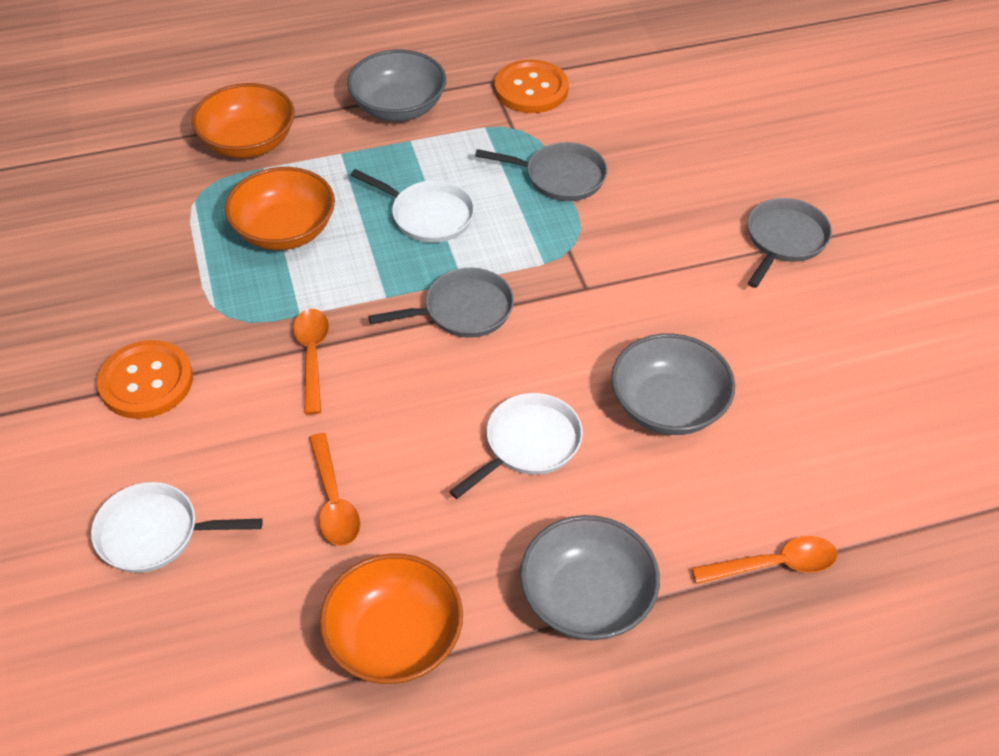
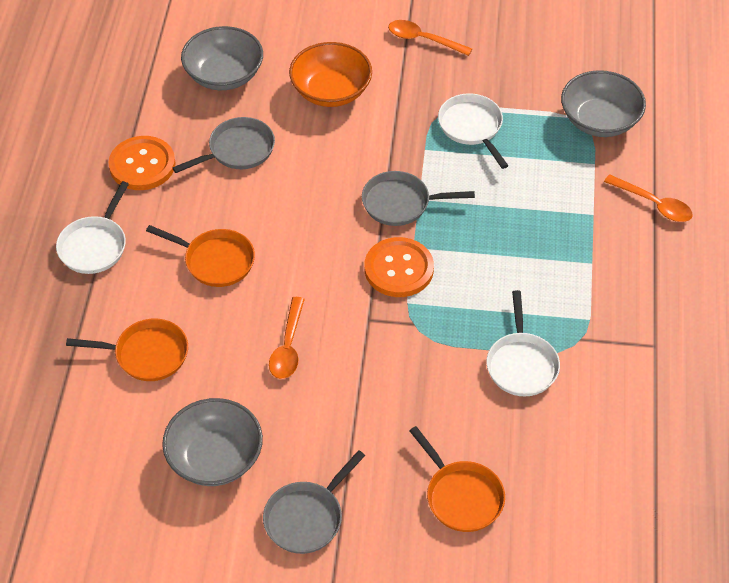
orange bowl: [192,83,295,158] [225,167,335,250] [320,553,463,684] = 3 -> [289,42,372,107] = 1
orange pan: none = 0 -> [66,318,188,381] [146,225,255,287] [410,426,505,532] = 3

